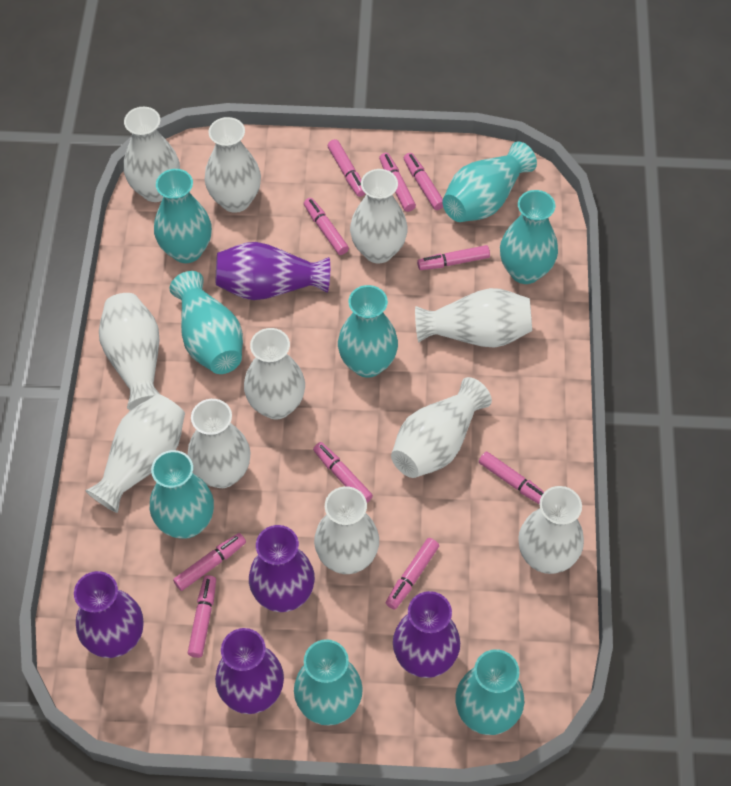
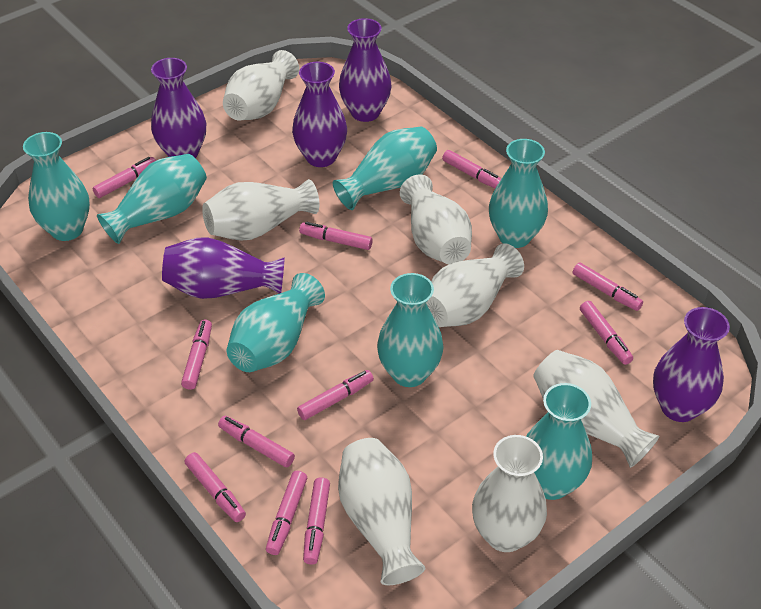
pink marker: [173,533,246,591] [188,575,216,658] [304,198,349,255] [313,442,373,503] [327,139,365,197] [379,153,416,212] [386,538,439,610] [404,153,443,210] [417,245,490,270] [479,452,544,505] = 10 -> [93,157,156,198] [181,319,212,390] [185,452,246,522] [218,416,295,467] [266,471,307,555] [297,370,374,420] [299,222,373,250] [303,477,330,565] [442,150,501,188] [573,263,643,311] [580,301,633,365] = 11
turquoise vase: [150,450,214,539] [154,169,212,263] [170,271,243,374] [294,639,363,726] [338,285,398,378] [442,141,537,222] [455,649,524,735] [500,190,558,284] = 8 -> [23,132,90,241] [97,154,207,244] [227,273,325,372] [333,126,437,210] [377,273,443,387] [489,139,548,248] [526,383,592,500] = 7
white vase: [85,394,185,513] [99,293,161,410] [124,107,180,202] [188,399,251,488] [204,117,261,213] [244,328,305,419] [314,486,379,574] [350,169,408,263] [391,377,492,478] [415,288,532,348] [518,486,584,574] = 11 -> [202,179,319,241] [223,50,299,121] [338,438,425,585] [400,174,472,264] [426,243,524,327] [472,435,547,552] [533,350,660,468] = 7

